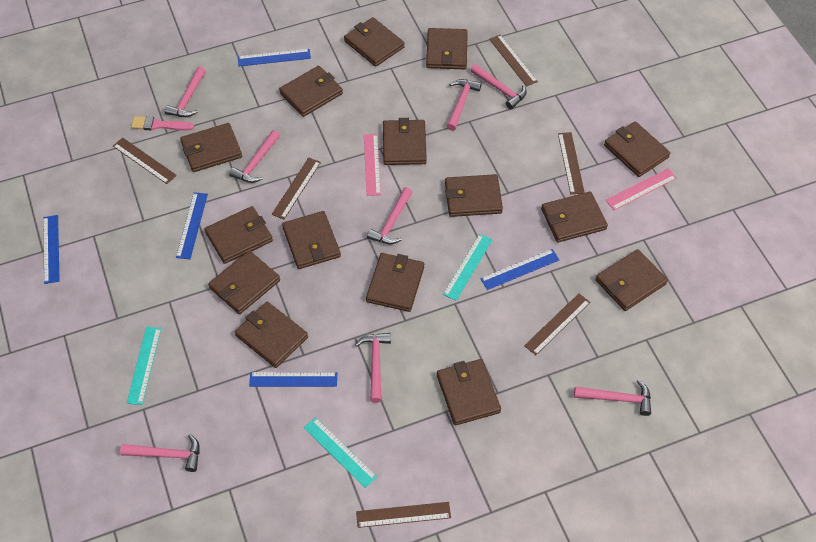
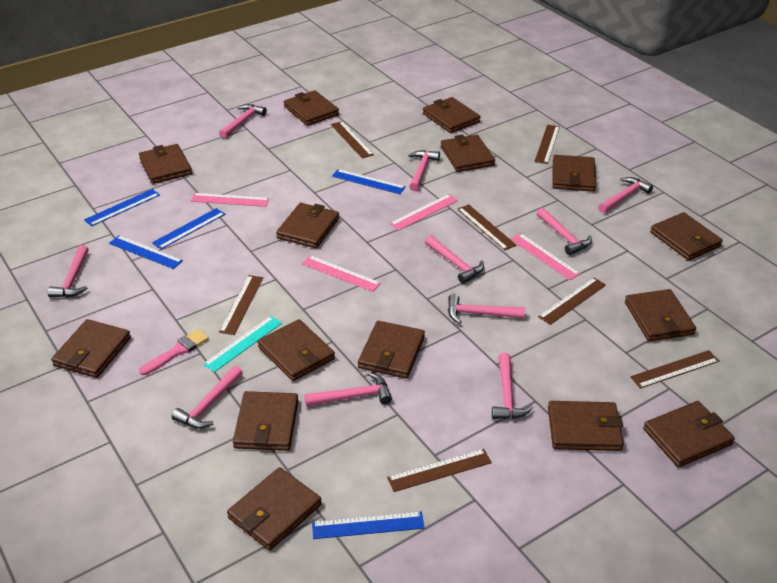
brown ruler: [113,138,177,184] [272,157,321,219] [356,502,451,528] [489,35,538,87] [524,293,590,355] [558,132,585,194] = 6 -> [219,275,263,335] [331,121,374,158] [387,449,492,492] [457,204,517,250] [534,125,560,164] [538,278,606,325] [630,350,719,389] = 7
pink hammer: [120,434,200,472] [164,66,206,117] [229,130,280,183] [355,333,391,403] [367,187,413,244] [447,79,482,131] [470,64,527,109] [574,380,651,416] = 8 -> [48,245,89,298] [171,366,243,429] [219,104,267,139] [304,372,392,407] [408,150,440,191] [425,235,484,284] [448,294,525,324] [492,353,533,419] [537,208,592,255] [599,177,653,213] = 10
pink ruler: [364,134,381,196] [605,168,677,210] = 2 -> [191,193,269,207] [301,255,381,292] [390,194,458,230] [510,233,581,280] = 4
turquoise ruler: [127,327,161,405] [304,417,377,488] [443,234,493,301] = 3 -> [203,316,282,372] = 1

